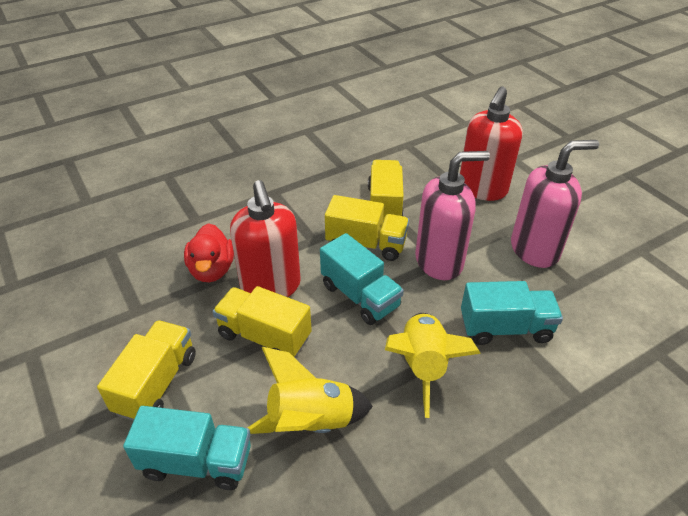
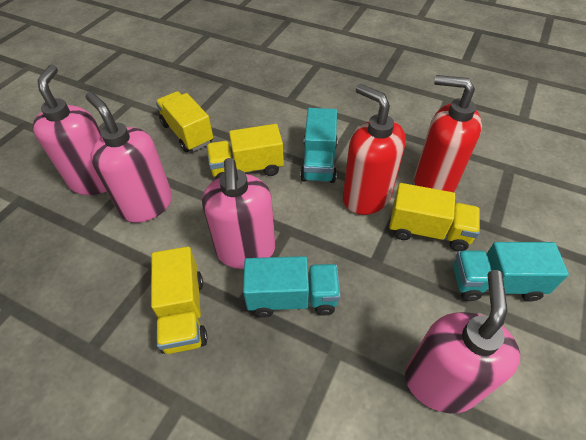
pink soap dispenser: [415,151,490,280] [511,140,599,268] = 2 -> [33,65,107,195] [86,92,172,223] [202,158,275,269] [405,270,520,413] = 4
red duck: [184,223,234,282] = 1 -> none = 0
yellow rocket: [248,347,373,434] [385,313,481,418] = 2 -> none = 0

